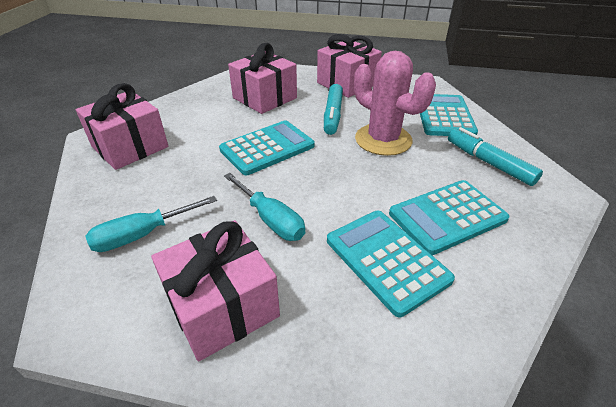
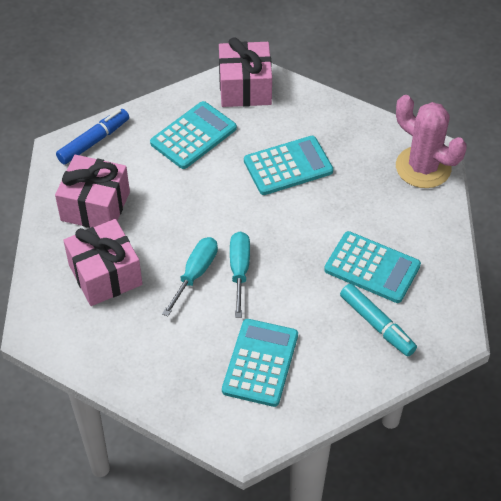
blue marker: none = 0 -> [56,109,129,165] = 1
pink gift: [76,83,168,170] [151,220,280,362] [228,43,297,114] [317,34,382,98] = 4 -> [55,155,130,228] [63,219,142,306] [219,37,272,107] = 3
turquoise marker: [324,84,343,135] [448,127,543,186] = 2 -> [340,283,417,356] = 1

